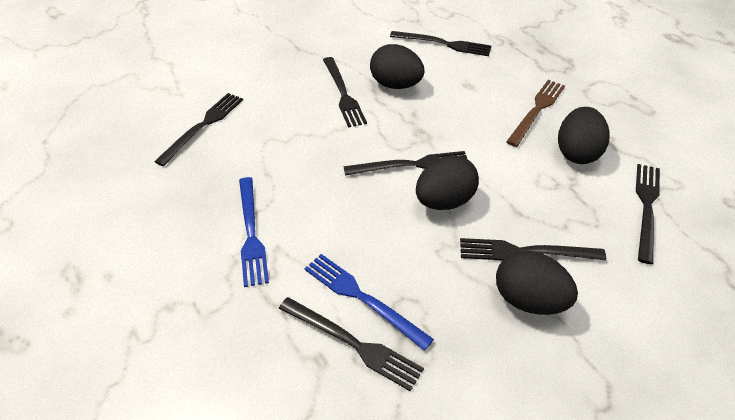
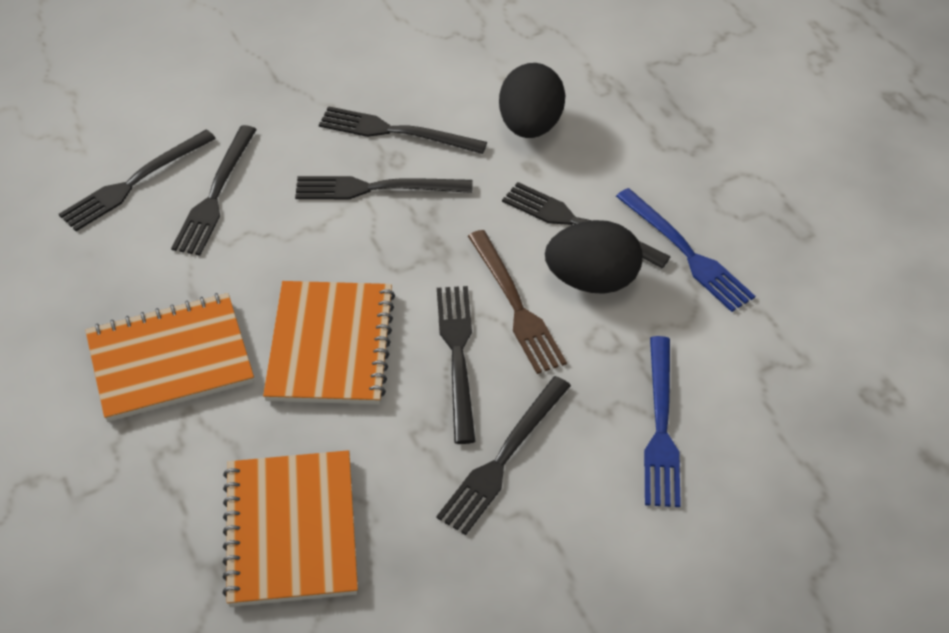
black egg: [370,44,424,89] [416,155,479,210] [496,250,578,315] [558,107,610,164] = 4 -> [499,63,565,138] [545,220,643,294] = 2
orange notebook: none = 0 -> [85,293,254,422] [222,450,358,607] [263,281,395,405] = 3

